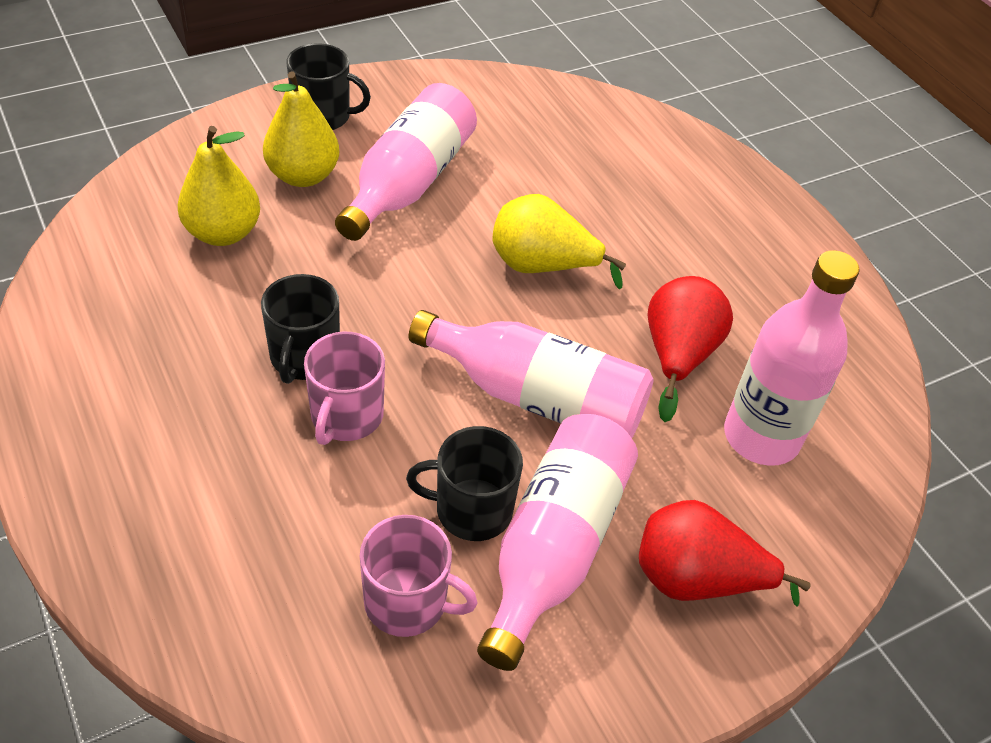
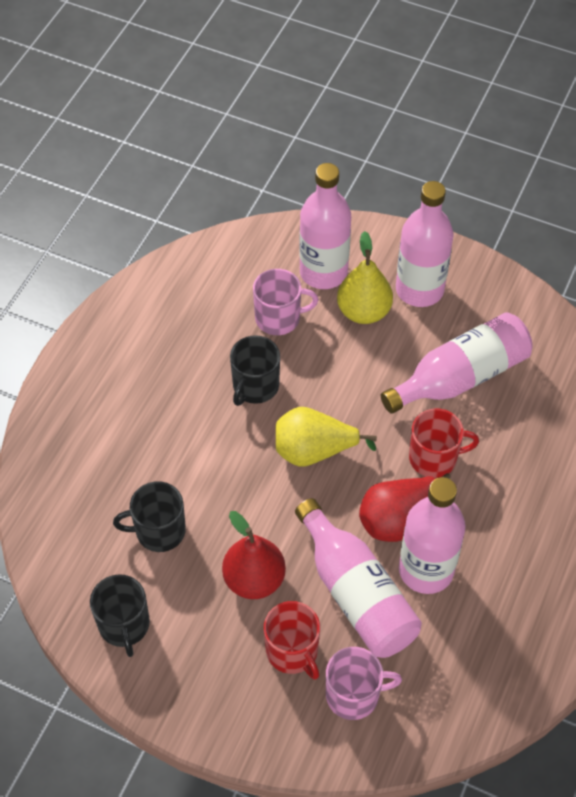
pink bottle: [335,83,477,241] [409,310,654,438] [477,414,638,671] [724,250,860,466] = 4 -> [295,498,422,658] [299,163,351,289] [381,312,532,414] [396,181,453,307] [399,477,465,594] = 5
red mug: none = 0 -> [264,601,320,680] [409,408,479,478] = 2
yellow pear: [178,126,260,246] [263,71,339,187] [492,194,626,289] = 3 -> [276,407,377,467] [337,231,393,324] = 2

